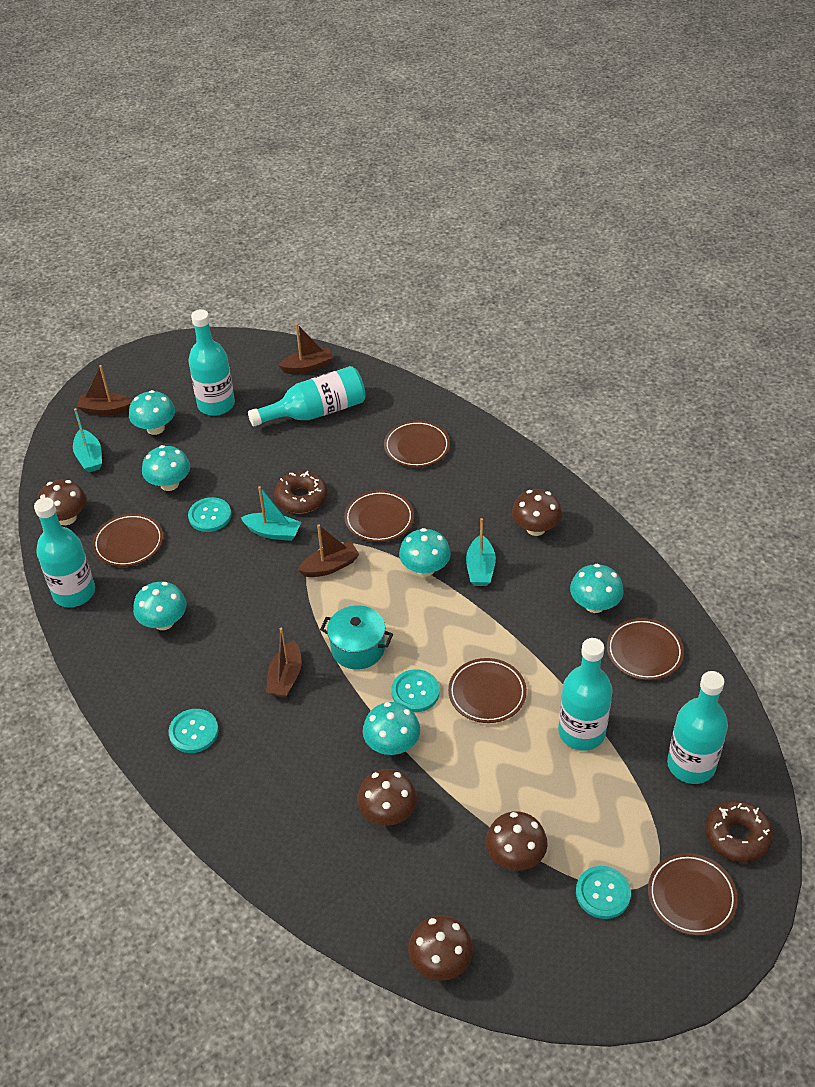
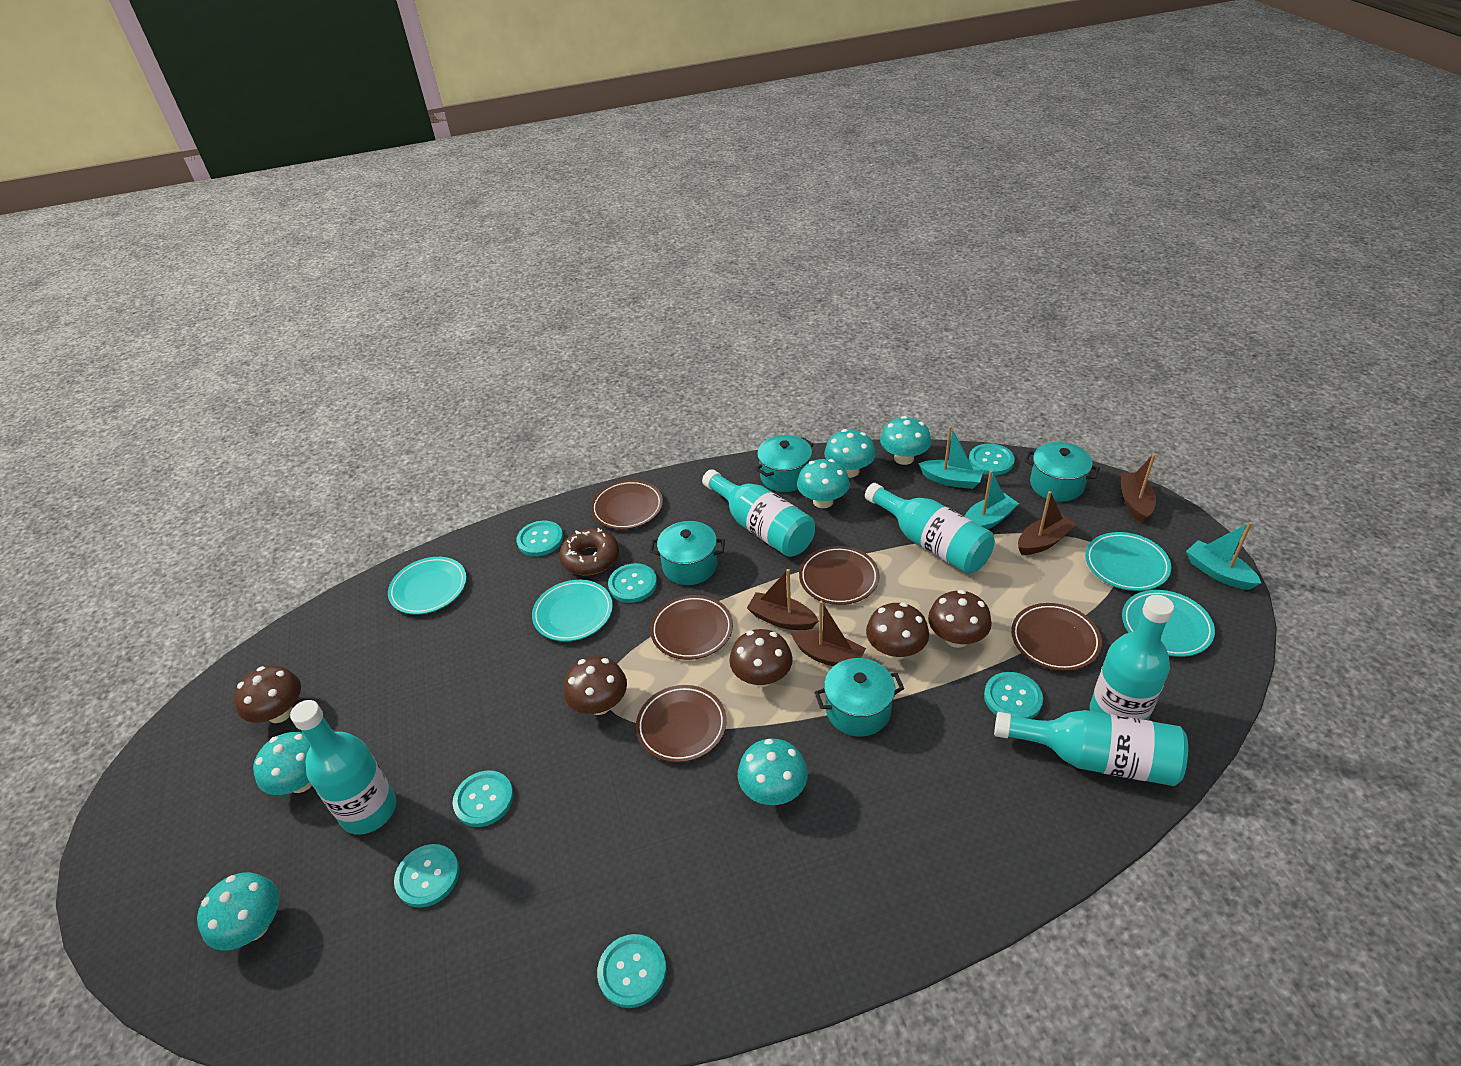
brown donut: [274,471,327,513] [705,800,774,863] = 2 -> [559,528,619,575] = 1
brown plate: [93,513,163,567] [344,490,414,542] [384,420,450,467] [448,658,527,723] [607,618,684,680] [648,853,738,936] = 6 -> [591,480,663,530] [636,685,727,762] [650,595,733,660] [799,546,880,605] [1011,603,1102,671] = 5
turquoise button: [168,709,219,753] [188,497,231,532] [391,669,440,712] [576,866,631,919] = 4 -> [394,844,460,908] [453,770,514,827] [516,521,563,556] [597,934,667,1008] [608,563,657,603] [969,443,1015,475] [984,672,1043,719] = 7
turquoise plate: none = 0 -> [388,557,467,615] [532,580,613,642] [1085,532,1172,591] [1122,590,1215,657] = 4
turquoise pot: [320,605,393,669] = 1 -> [650,521,725,585] [755,435,814,492] [815,658,904,737] [1024,442,1100,502] = 4

